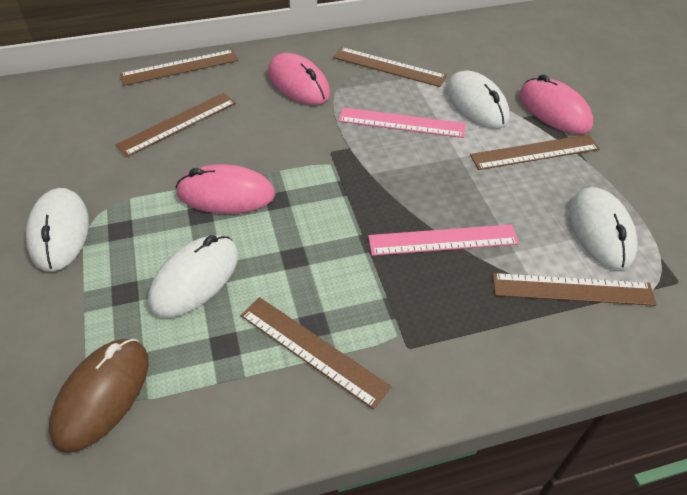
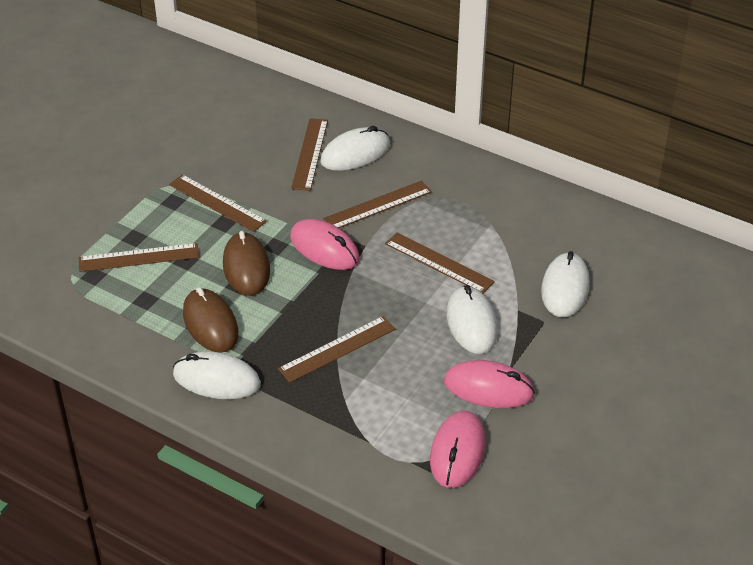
brown mouse: [49,339,148,453] = 1 -> [183,287,239,353] [223,231,270,296] = 2
pink ruler: [338,108,465,138] [368,224,519,256] = 2 -> none = 0

